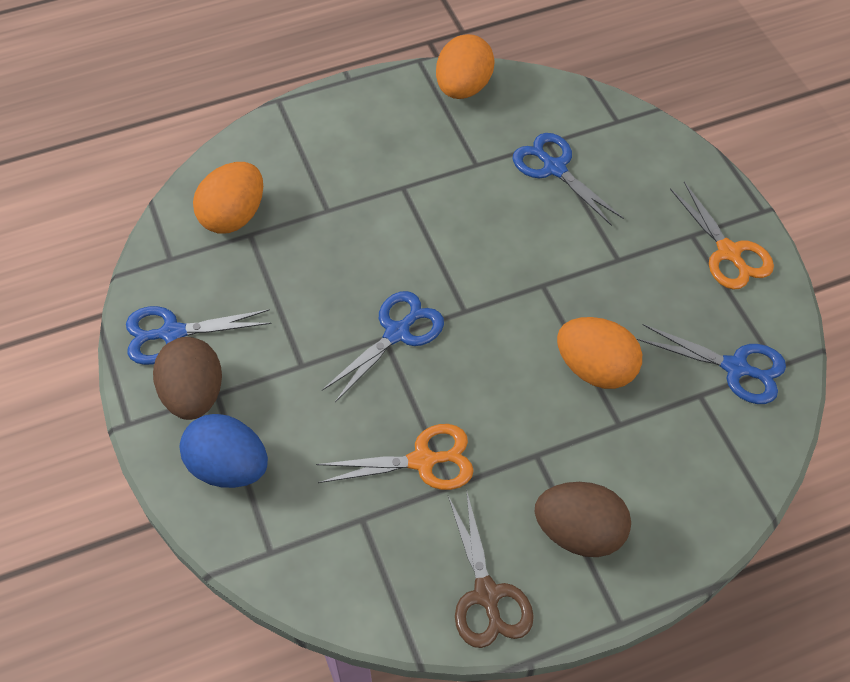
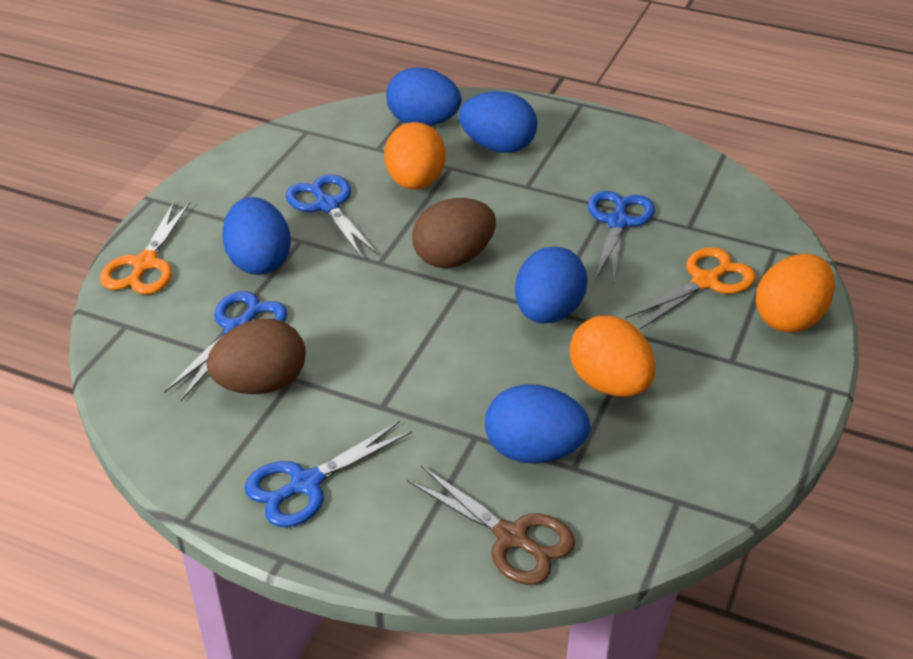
blue egg: [180,414,268,488] = 1 -> [222,197,291,275] [386,67,462,126] [459,91,537,153] [485,384,591,464] [515,247,588,324] = 5

